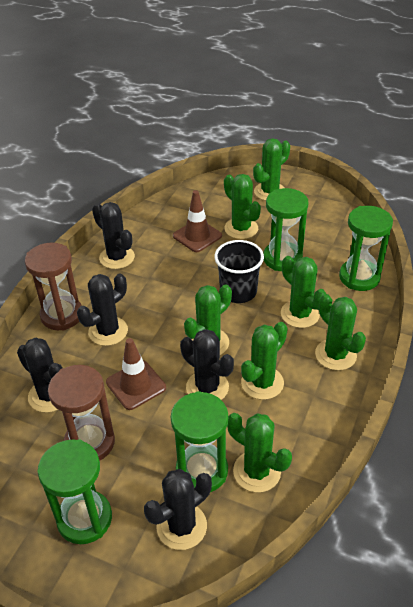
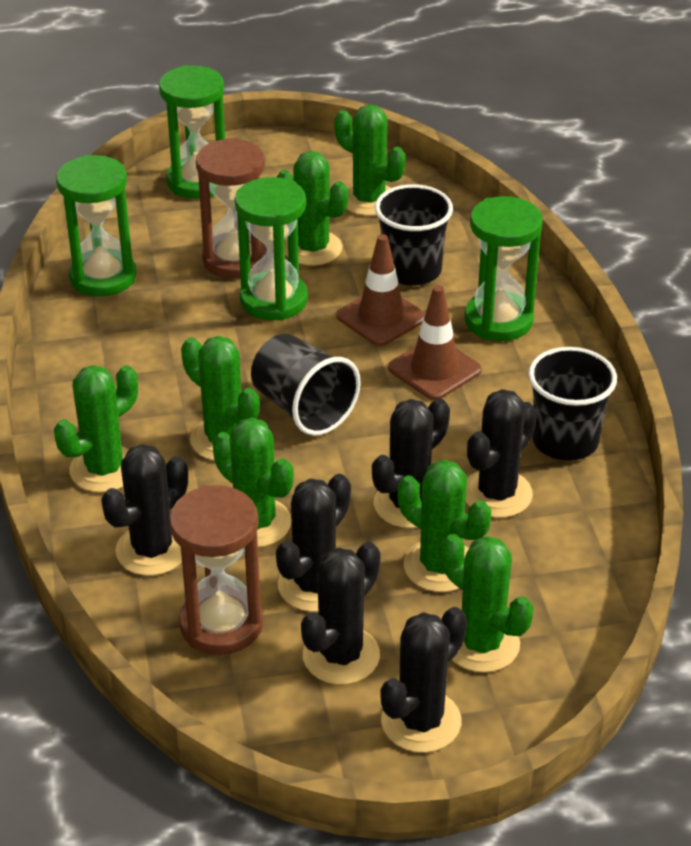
black cactus: [17,337,62,413] [77,273,128,346] [92,202,135,269] [144,469,212,550] [180,329,234,400] = 5 -> [101,444,188,576] [276,474,351,612] [301,542,381,685] [372,398,450,528] [380,607,467,753] [466,389,537,518] = 6
black cup: [214,240,264,303] = 1 -> [251,334,361,436] [375,184,453,286] [528,347,617,461] = 3

